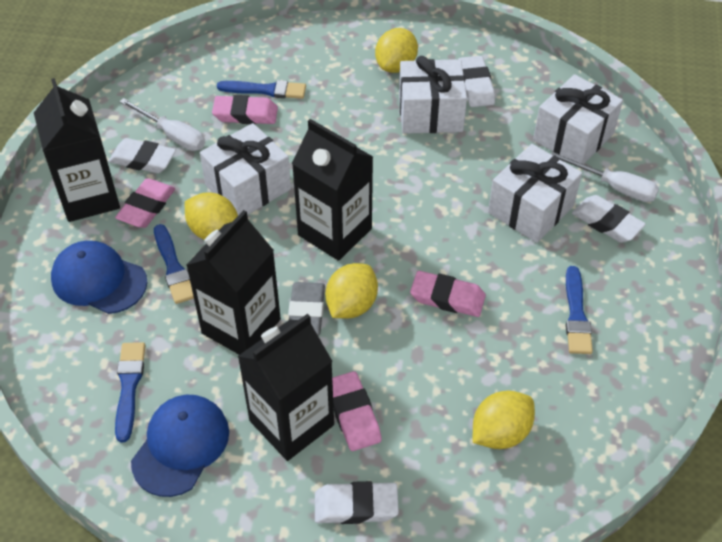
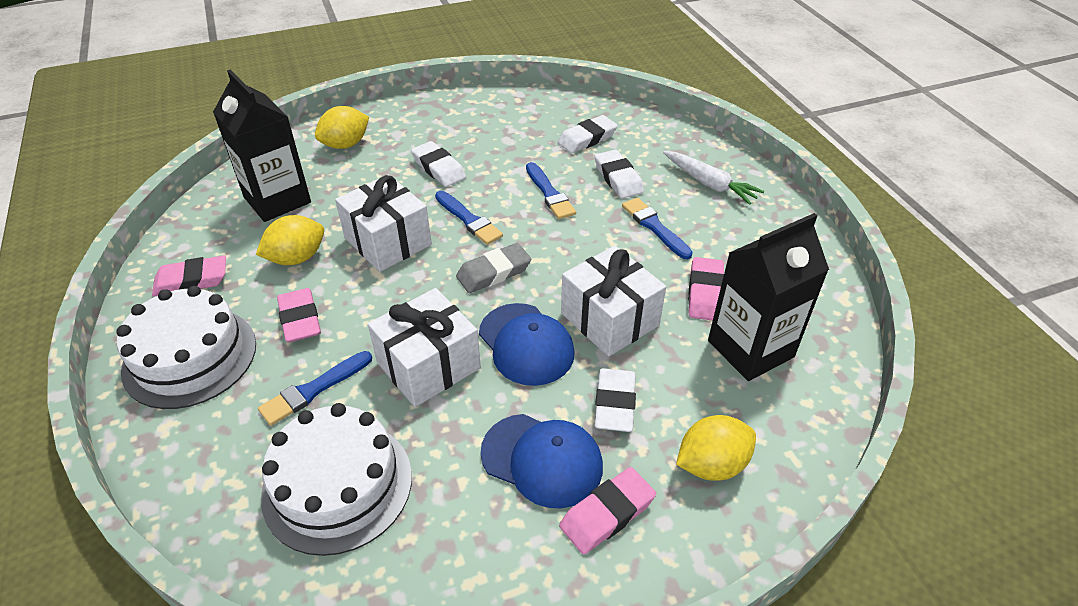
black carton: [34,78,120,222] [186,210,281,355] [238,314,334,461] [292,119,373,261] = 4 -> [213,70,311,222] [708,213,829,381] = 2
white cake: none = 0 -> [116,286,256,409] [261,403,412,556] = 2
white carrot: none = 0 -> [663,151,764,205] = 1
white gift: [200,123,291,215] [399,56,467,134] [488,144,582,243] [533,74,623,164] = 4 -> [335,175,432,272] [368,288,481,407] [561,246,666,357] = 3
white screwdriver: [119,98,205,151] [551,152,659,202] = 2 -> none = 0
yellow lemon: [185,193,238,240] [325,263,378,319] [375,28,418,73] [473,391,535,449] = 4 -> [256,215,324,265] [315,106,369,149] [676,415,756,481] = 3

